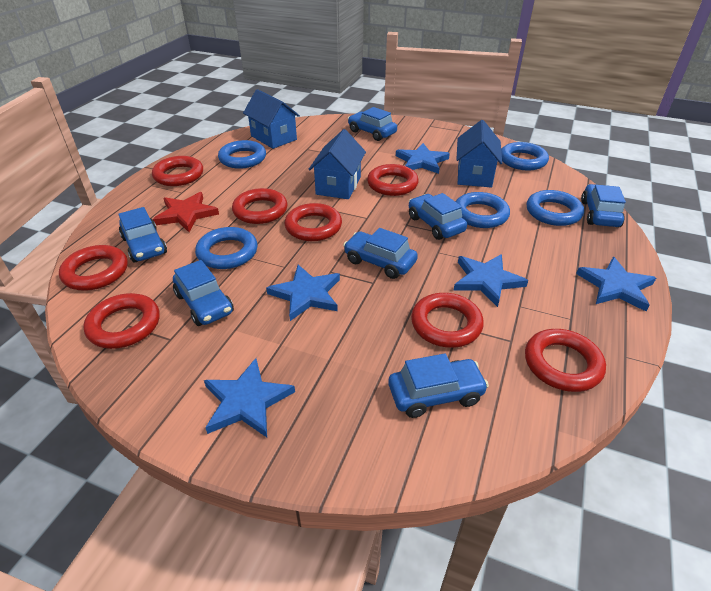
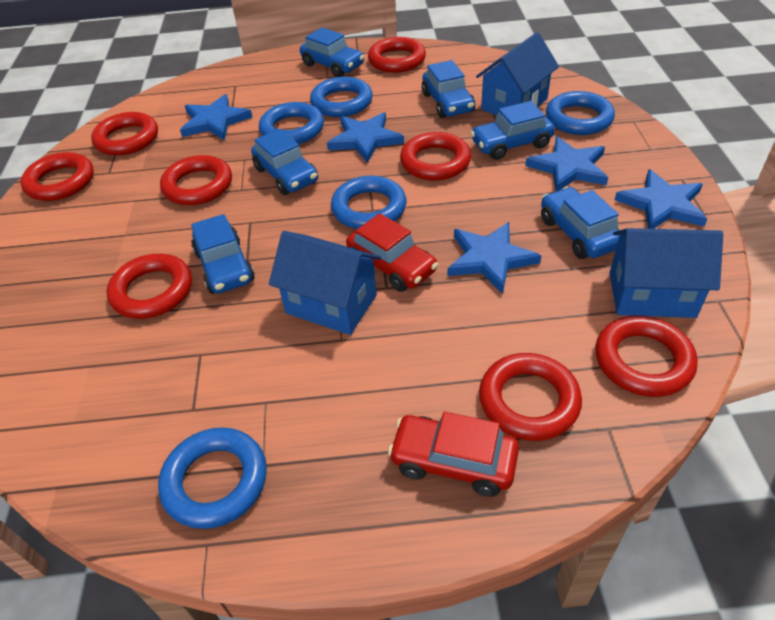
blue car: [118,207,167,263] [173,260,234,326] [343,228,418,279] [348,107,397,141] [388,353,489,418] [409,193,467,240] [581,184,626,227] = 7 -> [191,214,255,294] [251,129,318,195] [300,27,364,77] [422,60,475,118] [470,101,555,160] [541,187,619,259] = 6
red car: none = 0 -> [346,213,438,292] [388,412,519,497] = 2
red star: [153,192,219,232] = 1 -> none = 0

